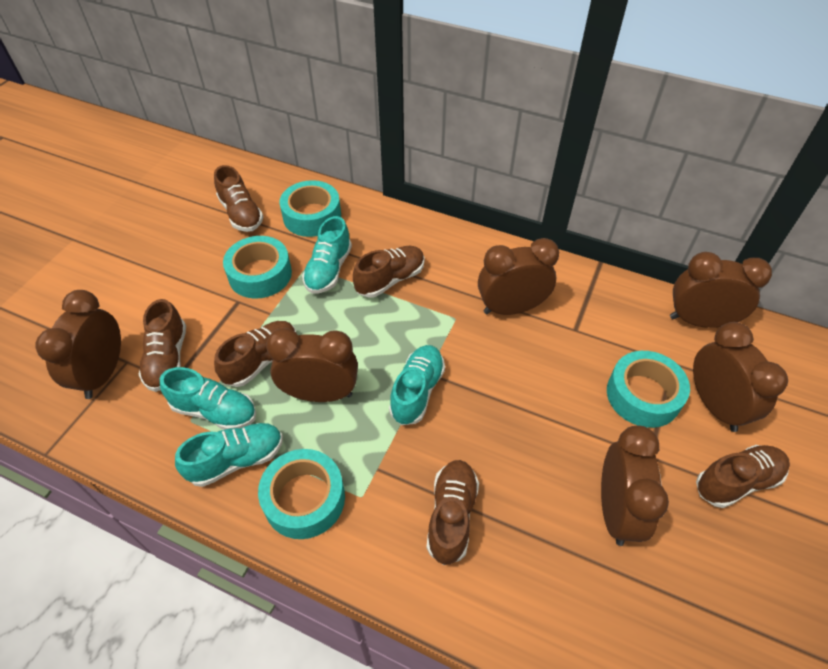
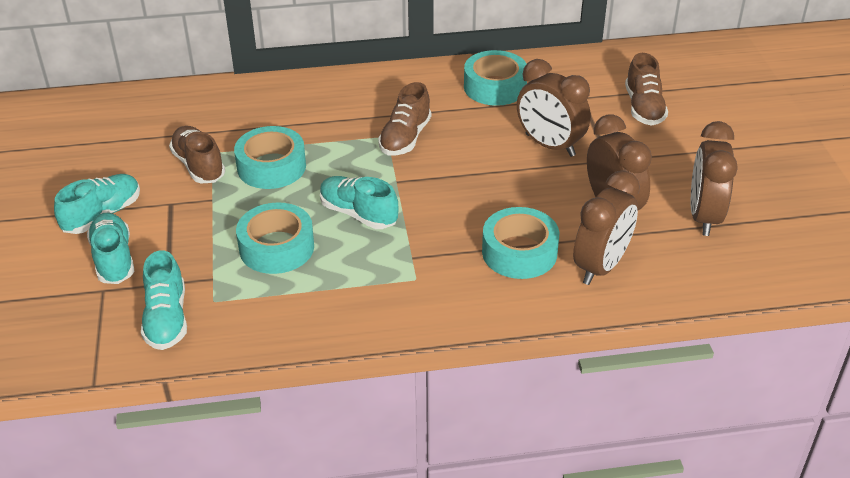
brown clock: [35,290,121,399] [266,328,358,402] [478,238,559,315] [601,425,669,546] [670,252,772,328] [693,322,788,432] = 6 -> [517,59,591,157] [573,170,640,285] [587,114,652,210] [691,121,737,236] = 4
brown shoe: [138,299,186,392] [214,165,263,232] [214,321,296,387] [353,246,425,298] [426,460,479,565] [696,445,790,508] = 6 -> [169,126,225,183] [378,82,431,156] [625,53,668,126] = 3

